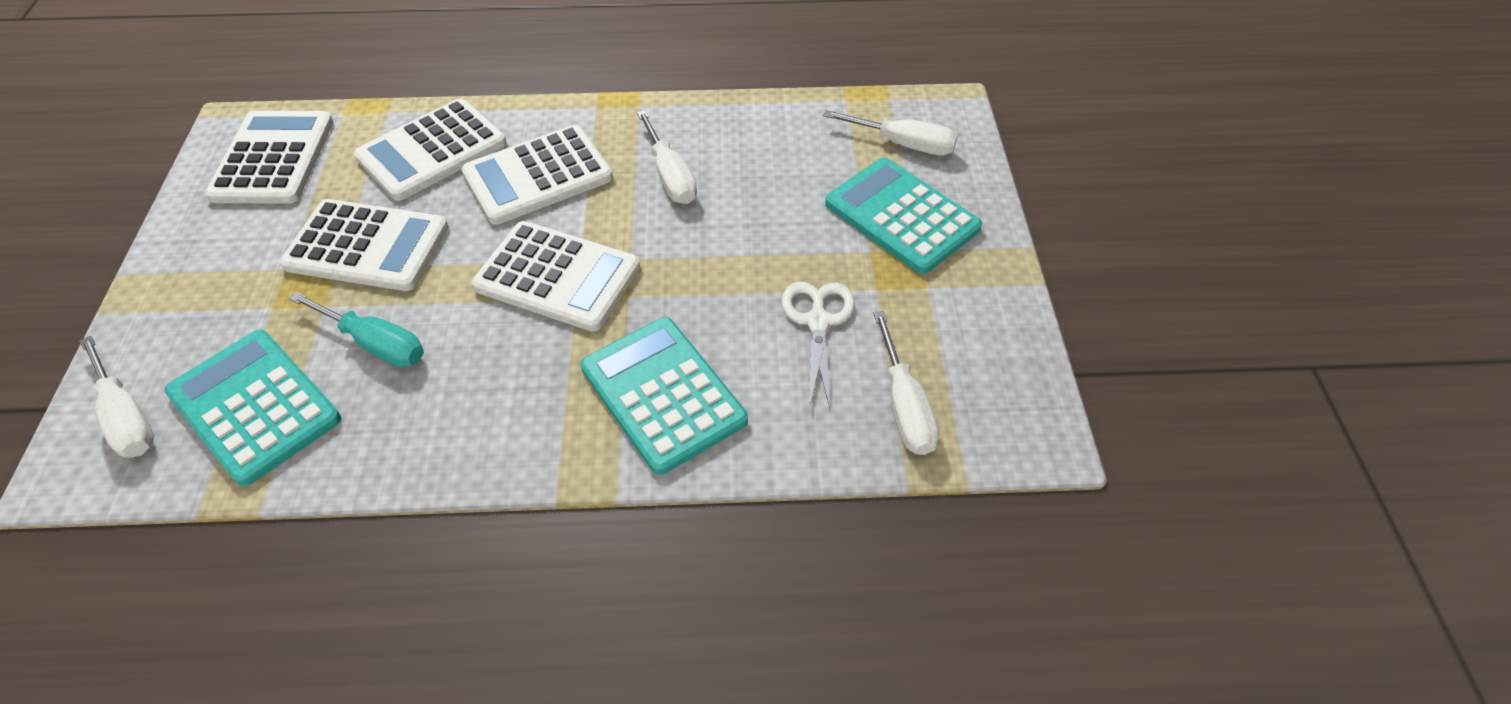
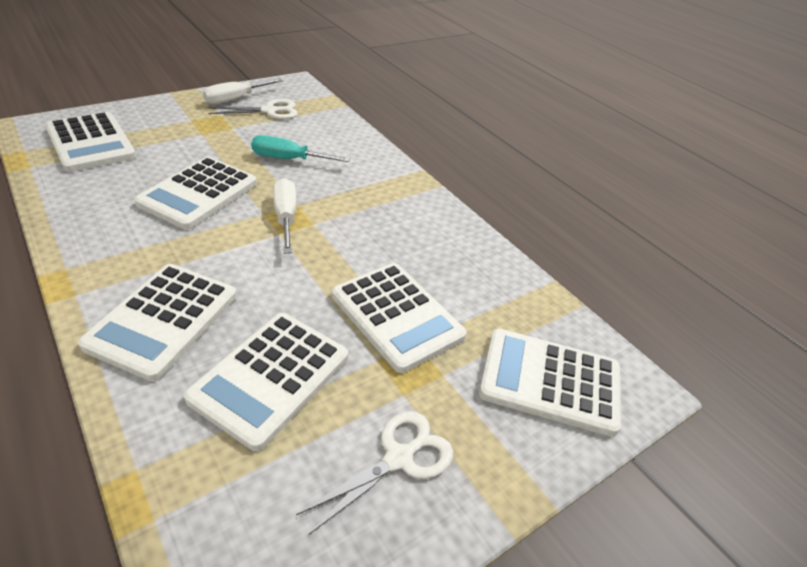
turquoise calculator: [164,329,341,486] [581,317,748,475] [825,158,982,274] = 3 -> none = 0
white calculator: [205,111,334,204] [280,199,449,291] [354,99,506,201] [461,125,613,225] [472,221,640,331] = 5 -> [45,112,136,172] [78,264,237,381] [134,157,257,230] [184,313,348,451] [332,263,467,373] [479,328,621,437] = 6
white scissors: [781,282,855,411] = 1 -> [208,99,298,119] [296,411,453,535] = 2
white screwdriver: [79,335,154,458] [637,110,697,204] [823,110,957,156] [873,311,940,455] = 4 -> [203,78,283,104] [273,178,297,254] = 2

